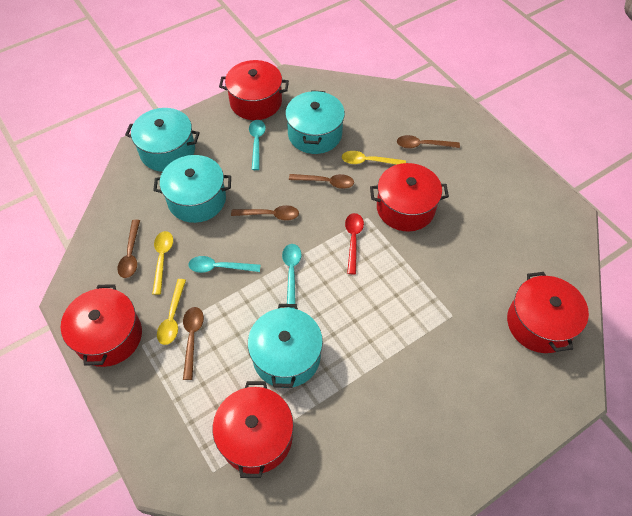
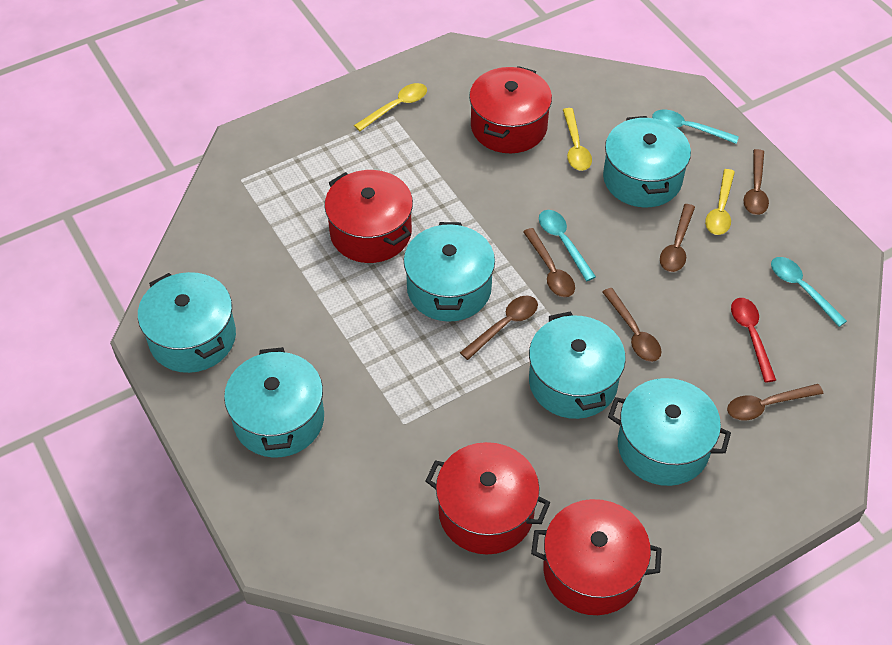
brown spoon: [118,220,140,278] [183,307,204,380] [231,205,299,221] [289,174,354,189] [397,135,460,149] = 5 -> [460,296,538,360] [523,228,575,297] [602,288,662,362] [660,204,695,272] [727,384,823,421] [744,149,769,215] = 6
red pot: [61,284,142,367] [213,381,293,478] [219,60,289,120] [370,163,449,231] [507,272,589,353] = 5 -> [325,170,413,263] [426,442,550,554] [469,66,552,153] [531,499,662,615] = 4
turquoise pot: [125,108,200,172] [153,155,231,223] [248,304,323,388] [285,90,345,154] = 4 -> [138,272,236,373] [224,347,324,458] [404,222,495,322] [529,311,626,419] [603,116,691,207] [608,378,731,486] = 6

